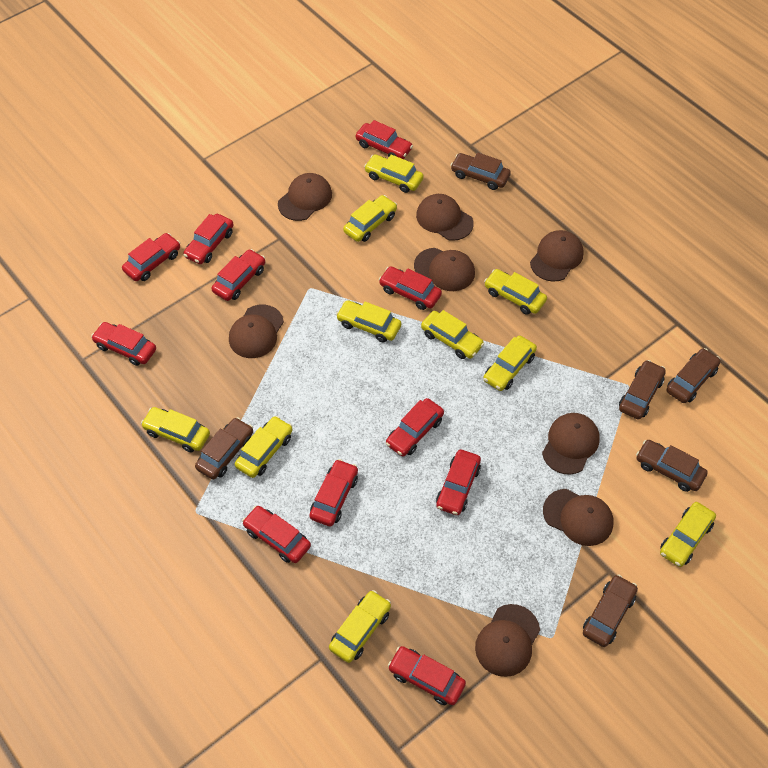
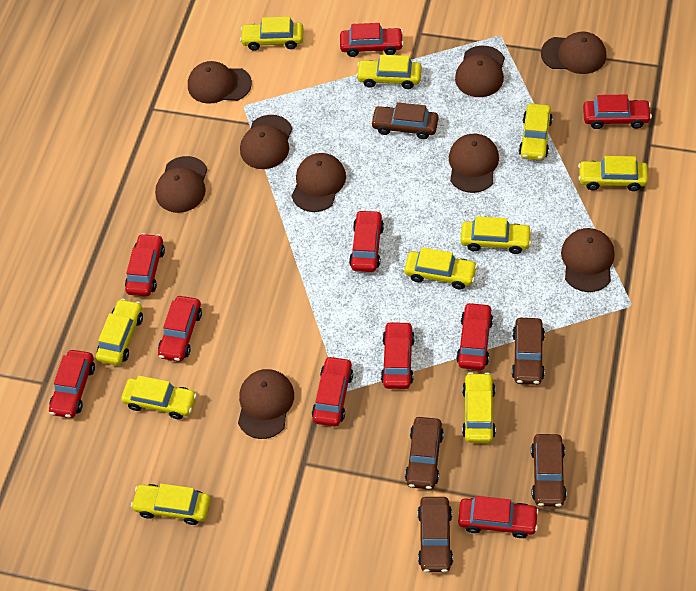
brown cap: [229,305,284,358] [278,173,332,221] [414,248,475,291] [416,194,474,241] [475,604,540,677] [530,230,584,282] [542,413,600,475] [543,489,613,546] = 8 -> [155,156,207,213] [188,61,252,104] [238,369,294,439] [240,115,292,169] [292,153,346,212] [449,134,499,193] [455,46,505,97] [541,32,606,74] [561,228,615,292] = 9
brown car: [195,417,253,480] [450,152,511,190] [583,574,638,647] [619,360,666,420] [636,440,708,492] [666,348,721,403] = 6 -> [371,102,438,139] [405,417,444,489] [418,497,453,572] [511,318,545,385] [531,434,567,507] = 5
red car: [91,322,156,366] [122,233,180,281] [183,214,234,264] [211,249,265,301] [242,506,311,563] [309,459,358,527] [356,120,413,159] [379,266,442,310] [386,398,444,457] [388,646,466,705] [436,450,481,515] = 11 -> [49,350,95,418] [125,233,165,296] [158,296,202,362] [312,356,353,427] [340,23,404,57] [349,210,384,272] [381,321,415,389] [456,302,493,370] [458,496,539,538] [583,94,652,129] = 10

